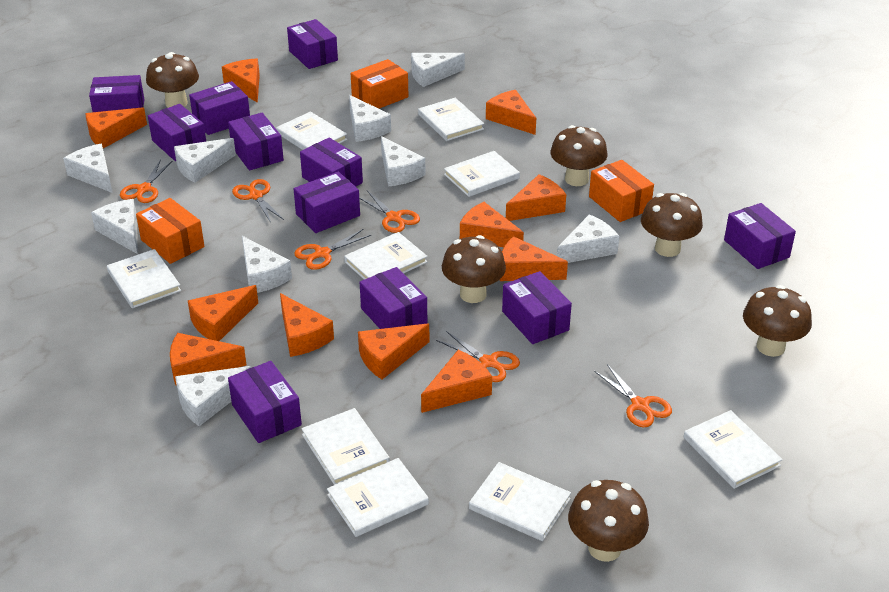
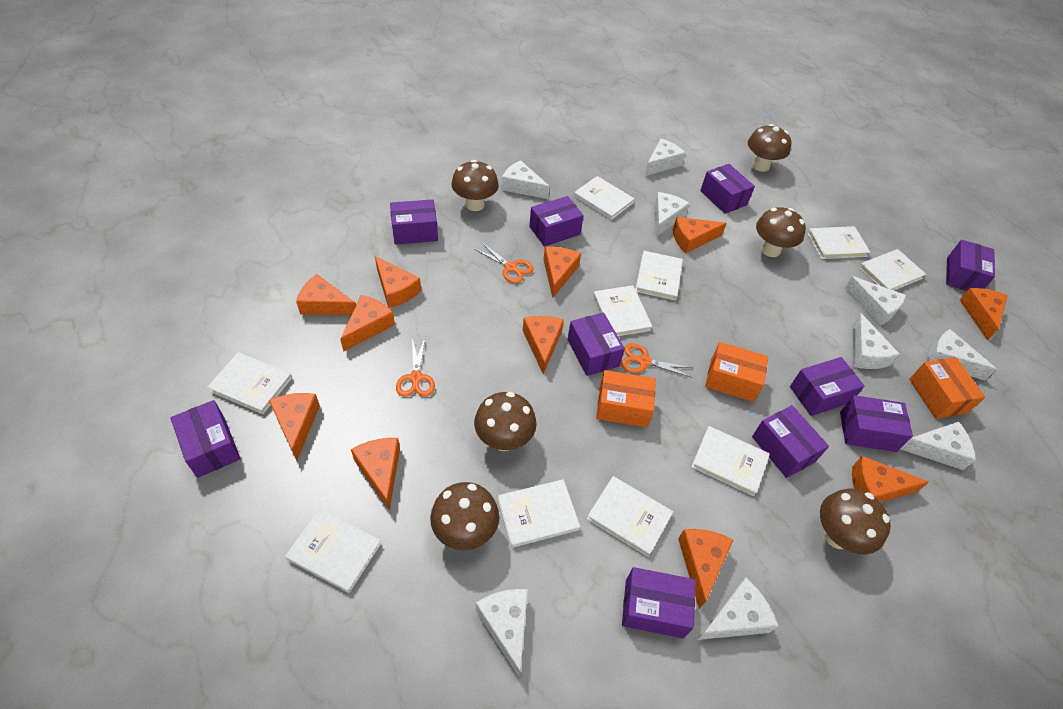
orange scissors: [120,159,172,203] [232,179,284,223] [294,229,371,270] [359,190,420,233] [436,331,520,382] [594,364,672,428] = 6 -> [396,338,435,397] [475,242,533,283] [621,343,693,378] = 3
purple box: [89,75,145,112] [148,104,206,161] [189,81,250,135] [228,113,284,170] [228,361,302,443] [287,19,338,69] [294,171,360,233] [300,138,363,187] [360,267,427,329] [502,271,572,344] [724,203,796,269] = 11 -> [170,400,241,478] [390,199,438,245] [529,196,584,247] [567,312,625,376] [622,567,695,638] [700,164,755,214] [752,405,829,478] [790,357,864,416] [840,395,913,452] [946,240,995,291] = 10
white book: [107,249,181,308] [276,112,347,150] [301,408,390,485] [327,458,429,537] [344,232,428,279] [418,98,484,141] [444,151,520,197] [469,462,571,541] [684,410,783,489] = 9 -> [207,352,292,414] [285,509,381,593] [498,479,580,548] [574,176,635,220] [587,476,673,557] [593,285,652,336] [635,251,683,300] [691,426,770,496] [807,226,870,259] [859,249,926,291] = 10

